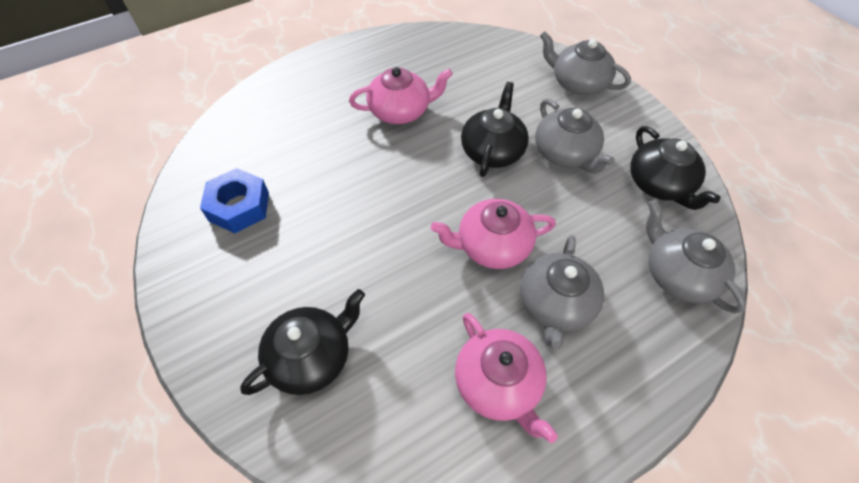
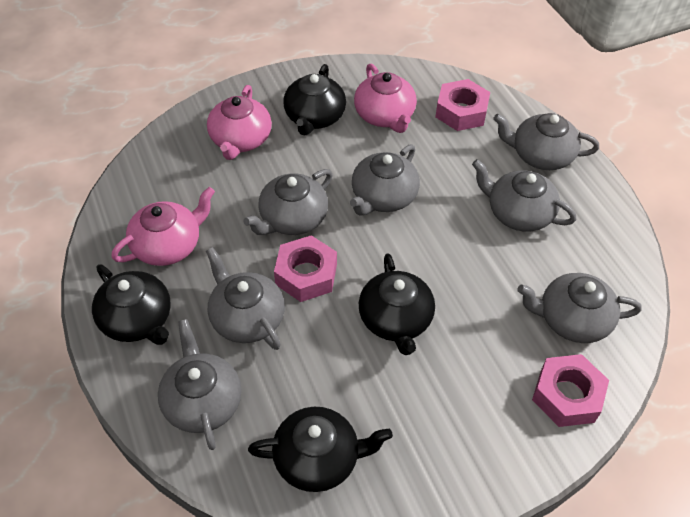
black teapot: [240,289,365,395] [461,82,529,177] [630,126,720,210] = 3 -> [92,264,171,345] [248,407,393,492] [283,64,346,135] [359,254,435,355] = 4
blue nut: [200,168,269,233] = 1 -> none = 0
grey teapot: [520,235,604,350] [535,98,615,174] [540,31,631,95] [646,200,746,314] = 4 -> [158,319,242,450] [206,247,285,350] [243,169,333,235] [350,144,420,216] [472,159,576,232] [493,113,599,170] [517,273,642,343] = 7
pink nut: none = 0 -> [274,235,337,302] [435,79,490,131] [532,354,609,427] = 3

